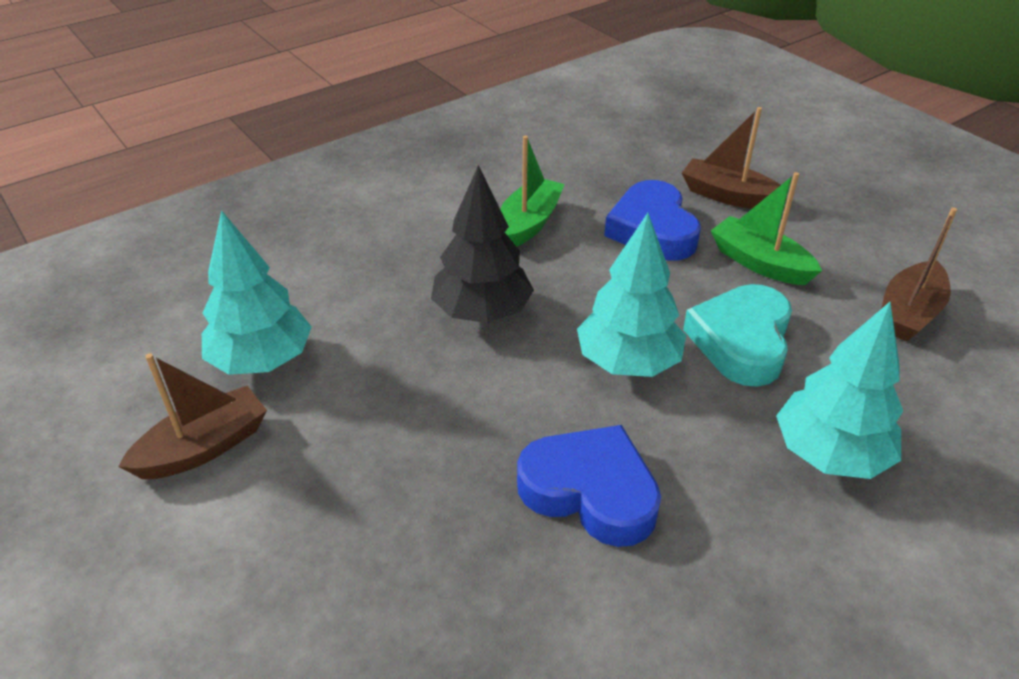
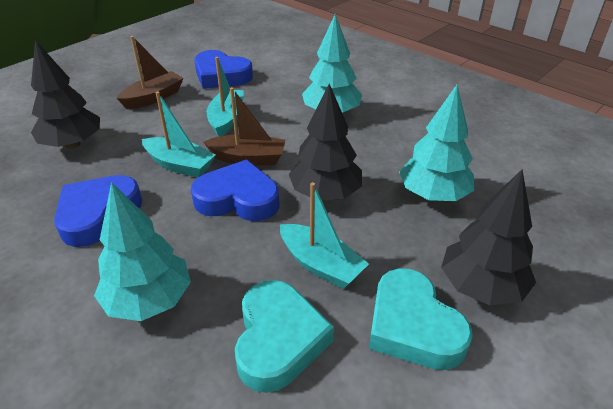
black tree: [431,165,534,323] = 1 -> [31,40,100,149] [289,84,362,200] [441,170,536,305] = 3
blue heart: [517,425,661,547] [604,180,701,260] = 2 -> [54,175,142,247] [191,160,279,221] [194,50,253,89] = 3
brown boat: [118,353,267,479] [682,107,781,209] [881,207,957,341] = 3 -> [116,36,184,109] [204,87,286,166] = 2
green boat: [500,135,565,247] [711,172,822,285] = 2 -> none = 0
turquoise boat: none = 0 -> [142,91,215,178] [207,57,244,137] [280,182,369,289] = 3
turquoise heart: [683,284,792,387] = 1 -> [235,280,334,393] [369,268,473,370] = 2

